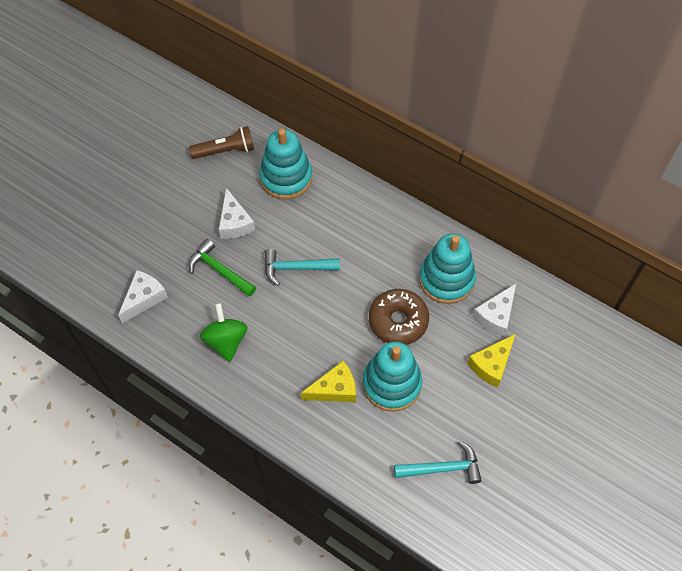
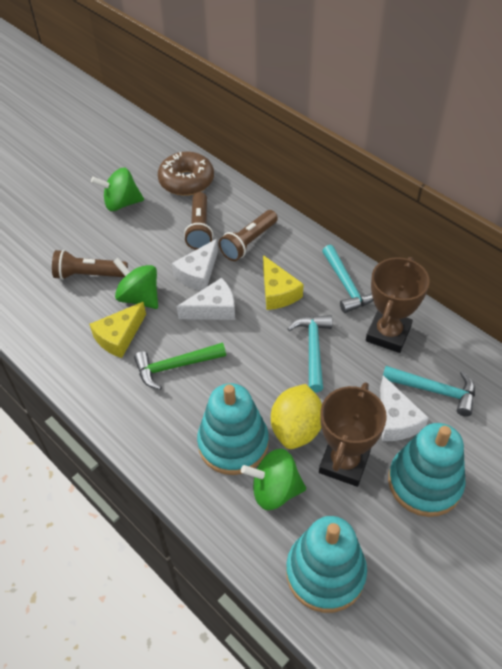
brown flashlight: [189,126,254,159] = 1 -> [52,250,128,280] [184,192,213,250] [219,210,278,261] = 3
brown trophy: none = 0 -> [319,382,387,487] [366,257,430,353] = 2
green spinning top: [200,303,248,362] = 1 -> [91,168,144,211] [113,258,158,309] [241,449,306,510] = 3
turquoise hammer: [265,249,340,286] [394,441,482,484] = 2 -> [287,315,332,392] [322,245,373,313] [382,366,475,417] = 3
yellow lemon: none = 0 -> [271,384,322,449] = 1

